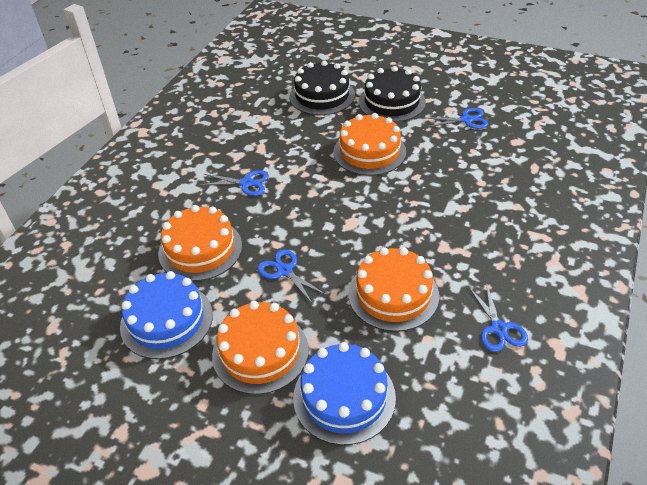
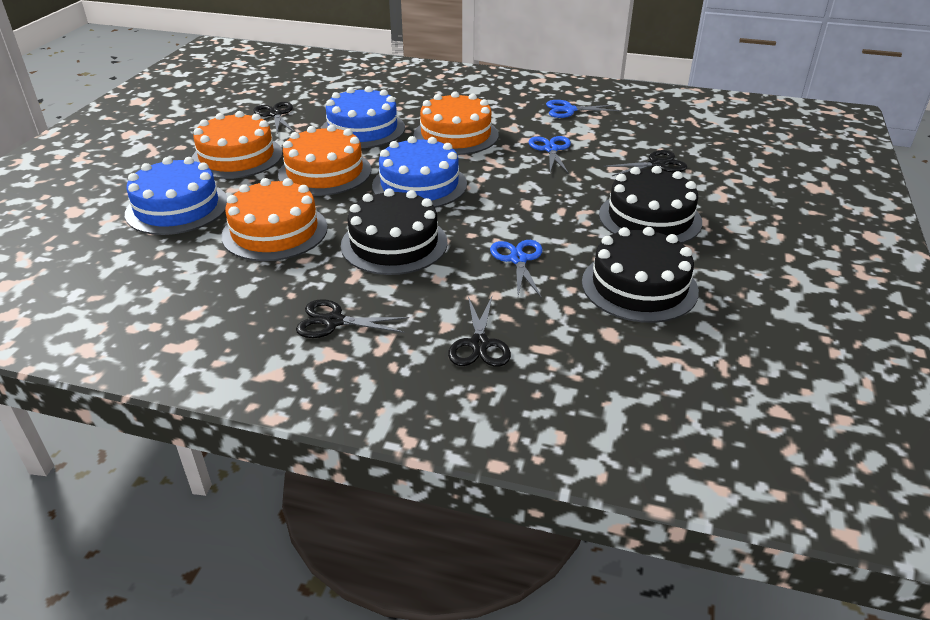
black cake: [289,61,355,115] [359,66,426,122] = 2 -> [341,188,448,275] [582,227,699,323] [599,166,702,243] = 3
black scissors: none = 0 -> [253,102,294,133] [296,299,409,338] [448,296,511,367] [603,150,687,176] = 4
blue cake: [120,271,213,359] [293,342,396,445] = 2 -> [125,157,228,235] [321,86,405,148] [372,136,467,208] = 3
blue scissors: [200,170,269,196] [258,249,327,304] [426,108,488,129] [469,283,528,352] = 4 -> [490,240,543,298] [529,136,571,174] [546,100,620,118] = 3

